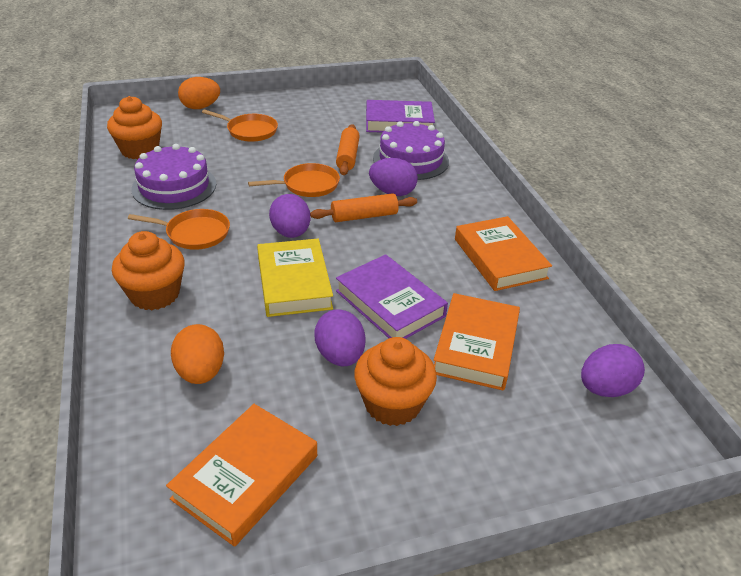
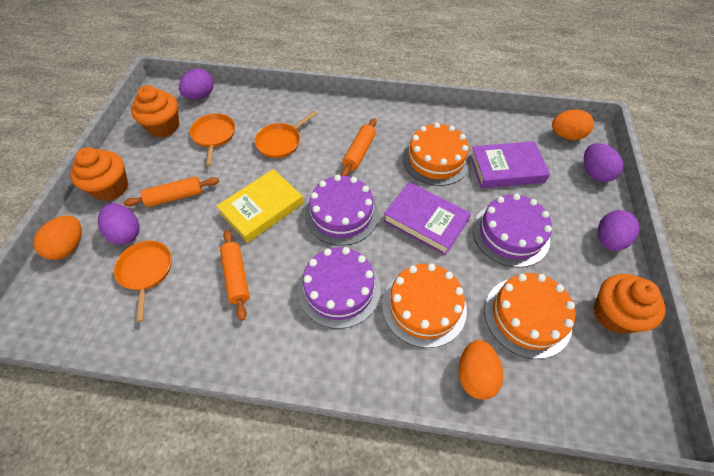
orange book: [166,404,317,547] [434,293,520,391] [455,216,552,291] = 3 -> none = 0
orange cake: none = 0 -> [382,263,467,348] [403,123,470,186] [485,273,575,359] = 3
orange egg: [171,324,224,384] [178,77,220,109] = 2 -> [33,216,82,260] [459,340,503,400] [552,110,594,140] = 3
orange rolling pin: [310,193,417,222] [336,124,360,175] = 2 -> [123,176,219,207] [220,230,250,321] [341,118,377,176] = 3
purple cake: [131,144,216,210] [373,121,449,180] = 2 -> [298,247,381,329] [305,175,379,246] [473,194,552,268] = 3

